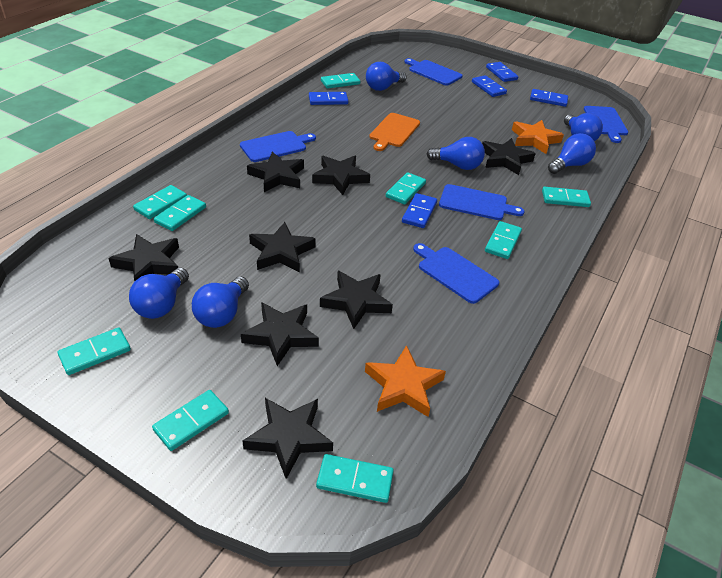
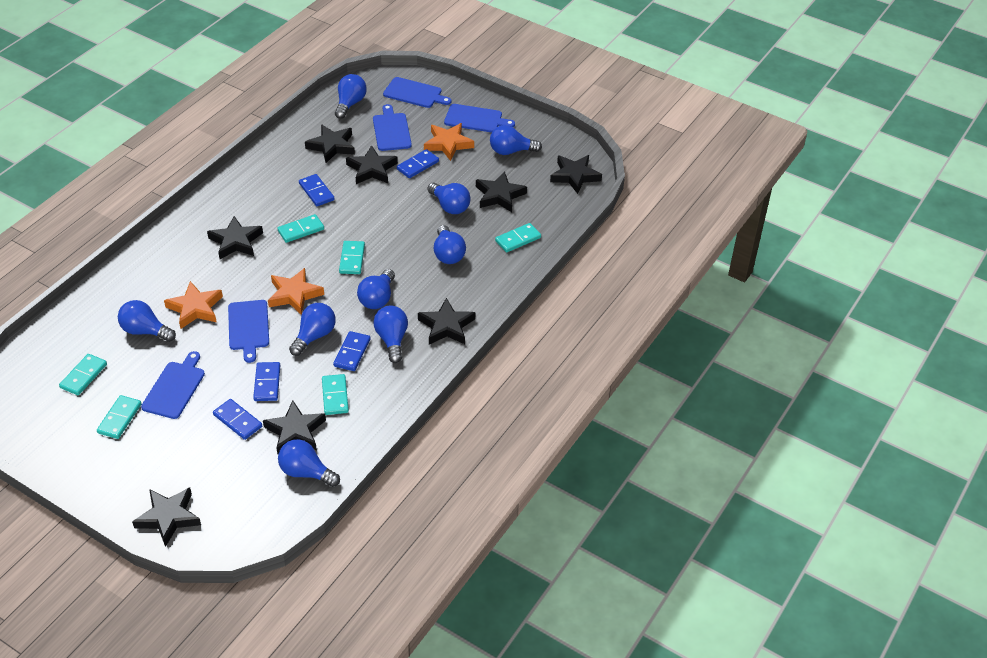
blue light bulb: [129,268,189,319] [192,276,249,328] [366,62,406,91] [427,137,485,170] [548,133,596,174] [564,113,603,141] = 6 -> [118,300,176,342] [278,439,340,487] [289,303,336,356] [335,74,367,119] [357,269,395,309] [374,306,408,363] [427,183,471,214] [434,225,466,264] [490,125,542,155] = 9
orange cutting board: [369,113,420,151] = 1 -> none = 0
orange star: [365,345,446,417] [512,120,564,154] = 2 -> [164,281,223,329] [268,268,324,315] [424,123,474,161] = 3
turquoise domino: [58,327,131,375] [133,185,187,219] [152,390,229,451] [154,195,206,231] [316,454,394,503] [321,73,360,89] [386,172,426,204] [485,221,522,259] [542,187,591,207] = 9 -> [59,354,107,395] [97,395,142,439] [277,214,324,243] [322,374,349,415] [339,241,365,274] [495,223,541,253] = 6

